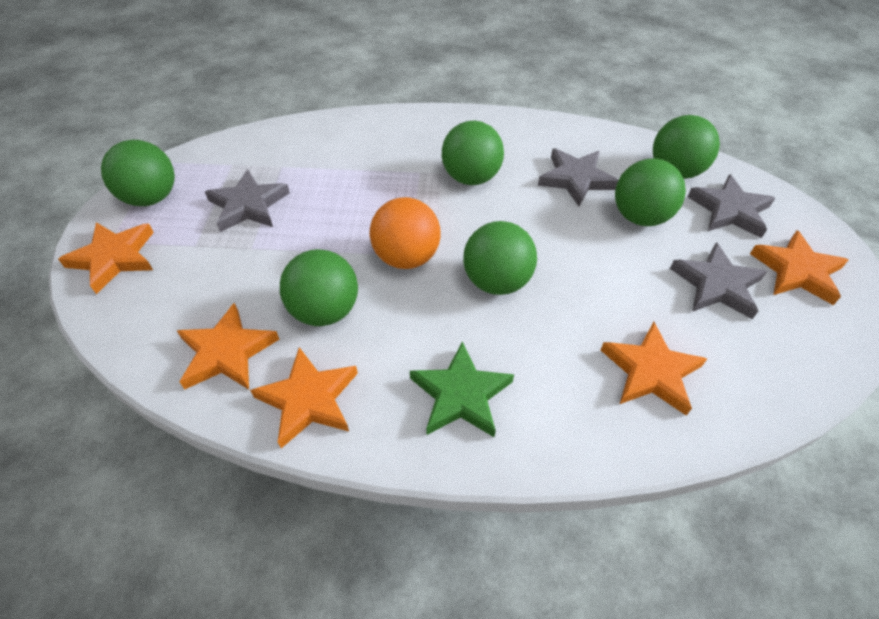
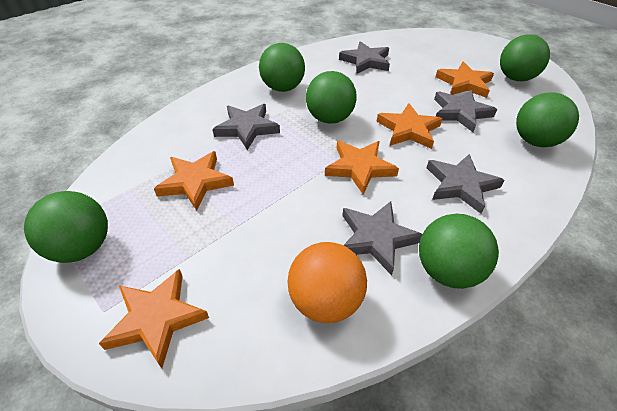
green star: [410,341,514,437] = 1 -> none = 0
grey star: [205,169,290,232] [538,148,618,207] [670,242,767,319] [687,174,775,238] = 4 -> [213,104,280,150] [339,41,390,74] [342,201,422,275] [427,154,504,214] [434,90,497,132] = 5

